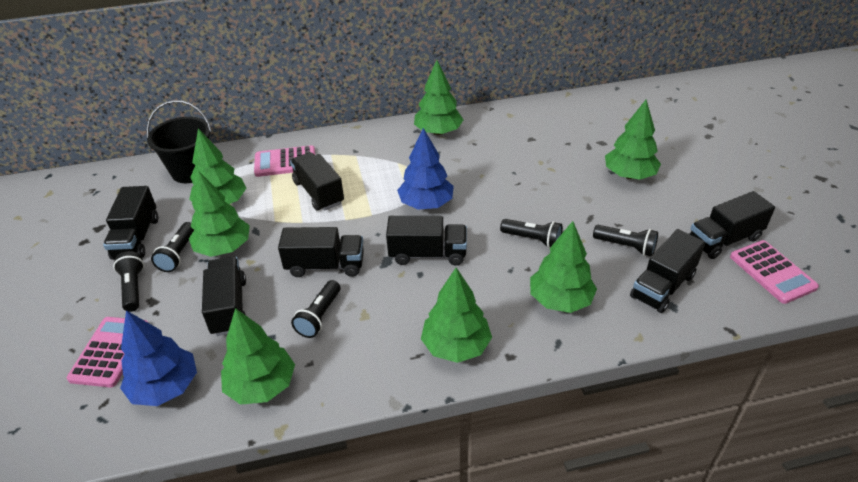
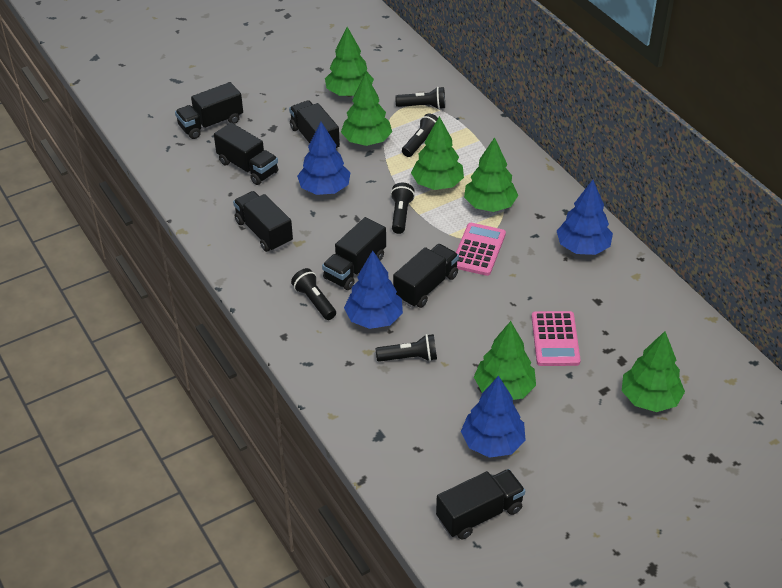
black bucket: [146,100,212,183] = 1 -> none = 0
blue tree: [120,310,197,406] [397,128,454,210] = 2 -> [297,122,351,195] [344,251,403,329] [461,376,526,458] [557,180,613,255] = 4
green tree: [189,128,246,204] [189,172,250,257] [221,308,295,405] [414,60,464,135] [421,268,492,363] [530,221,597,313] [605,100,661,180] = 7 -> [325,27,374,96] [341,74,392,146] [411,116,464,190] [464,137,518,212] [474,321,536,400] [622,331,685,412] = 6
pink calculator: [67,317,148,388] [254,145,315,177] [730,240,819,304] = 3 -> [456,223,506,276] [532,311,581,366] = 2

